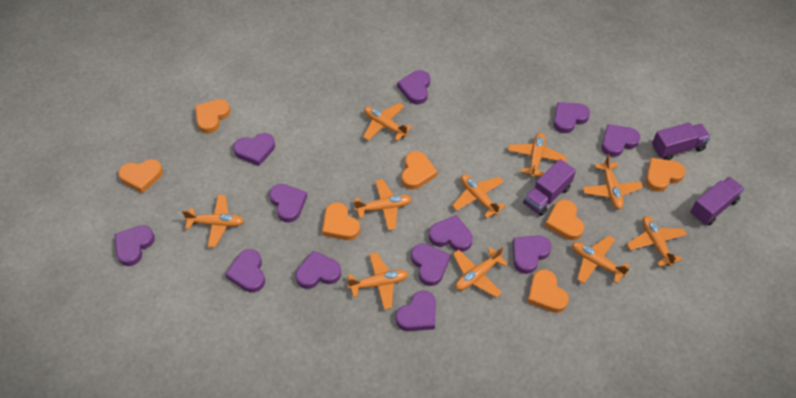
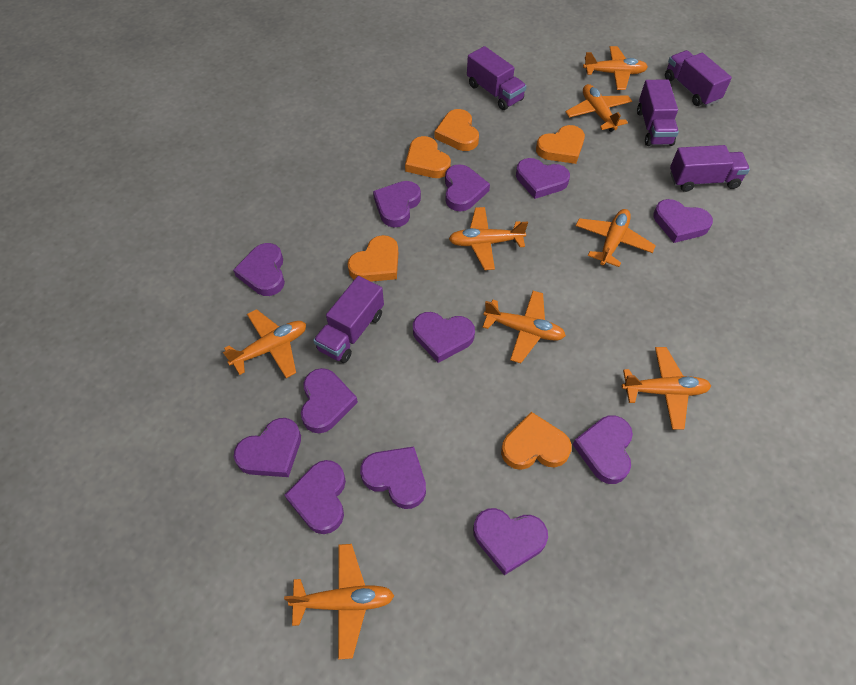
orange heart: [118,159,163,193] [195,99,230,133] [322,202,360,240] [401,151,437,190] [527,269,569,313] [545,199,584,240] [645,158,686,192] = 7 -> [347,235,398,282] [405,136,451,178] [435,109,479,151] [501,412,572,470] [536,125,585,164] = 5
orange plane: [182,195,244,247] [347,252,408,310] [354,179,412,230] [363,103,412,141] [452,174,506,218] [453,247,508,298] [508,133,567,178] [572,236,630,284] [583,154,643,209] [627,216,687,267] = 10 -> [223,309,306,378] [284,544,394,660] [449,207,528,270] [482,291,566,363] [566,84,632,132] [575,209,656,267] [583,46,648,90] [622,347,711,430] = 8
purple truck: [523,159,576,216] [652,122,711,160] [690,177,745,226] = 3 -> [313,276,384,363] [467,46,526,110] [637,80,679,146] [665,50,732,107] [670,145,750,192] = 5

